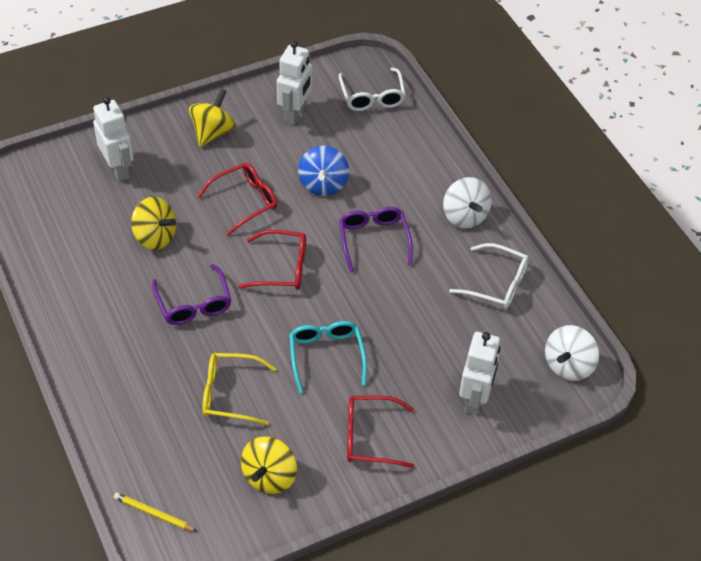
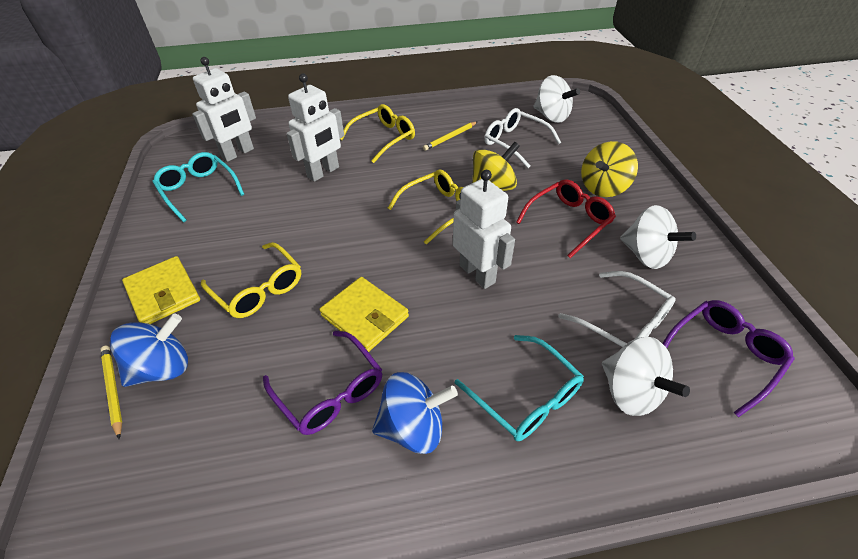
blue spinning top: [298,146,349,196] = 1 -> [110,313,188,387] [372,372,458,454] = 2
red glasses: [197,163,277,236] [238,230,306,290] [347,396,414,468] = 3 -> [516,179,616,258] = 1
turquoise glasses: [289,321,367,393] = 1 -> [153,152,244,222] [455,335,584,441] = 2
white spinning top: [443,177,492,228] [545,325,599,381] = 2 -> [534,75,580,123] [602,337,690,416] [620,205,696,269] = 3
yellow glasses: [202,353,277,425] = 1 -> [201,242,301,318] [340,104,415,163] [388,169,463,245] = 3
yellow pencil: [114,492,197,531] = 1 -> [100,346,122,439] [423,122,477,151] = 2
yellow spinning top: [131,197,176,250] [189,89,235,147] [241,436,297,494] = 3 -> [472,142,520,191] [581,141,638,197] = 2
yellow wallet: none = 0 -> [122,256,200,324] [319,277,409,352] = 2

